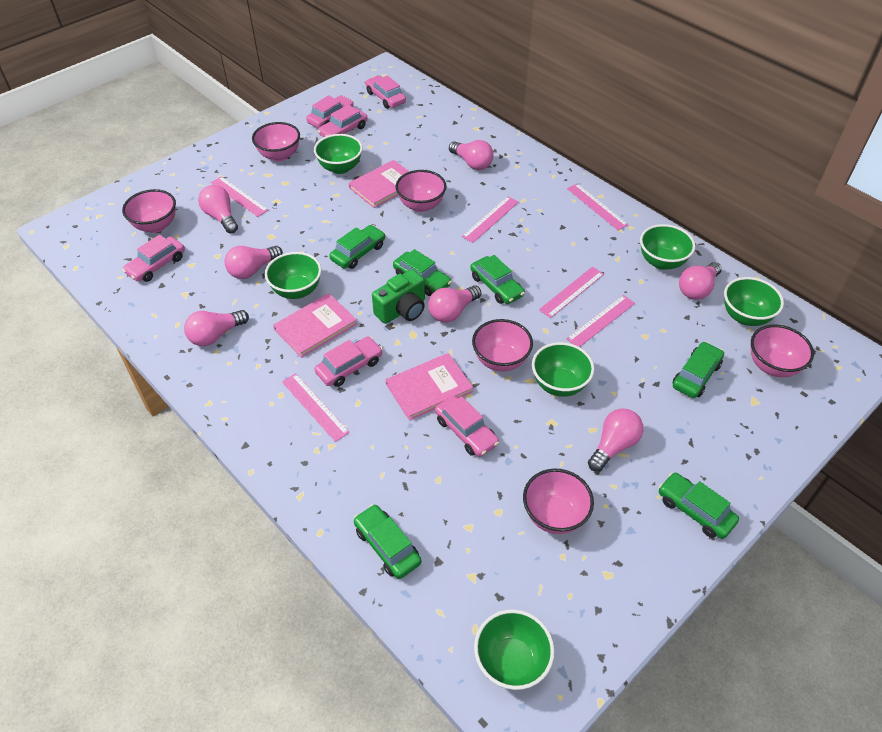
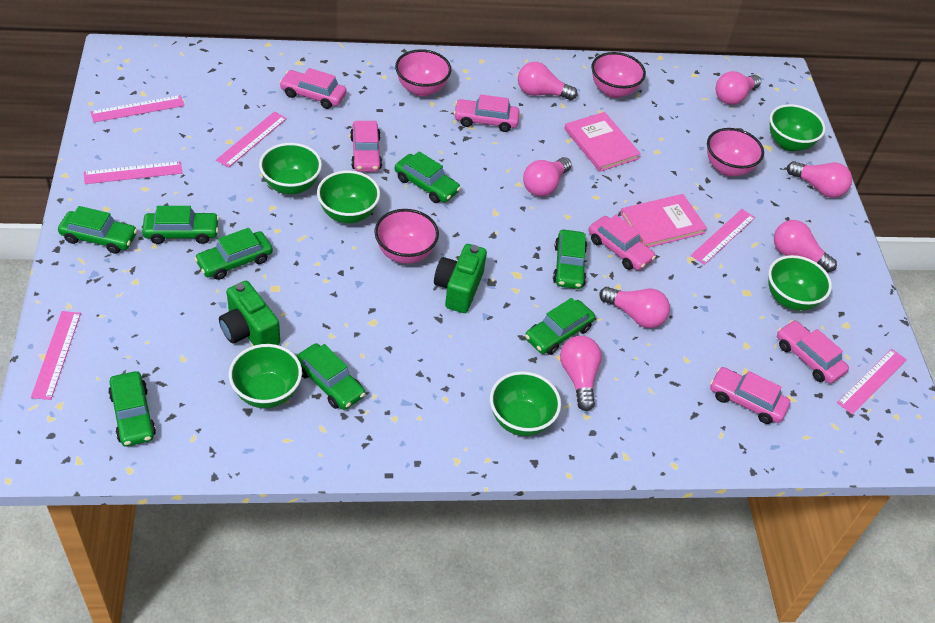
green camera: [372,269,425,324] = 1 -> [219,281,280,345] [434,244,487,313] = 2
green car: [329,225,385,269] [354,504,421,579] [393,249,452,296] [470,255,525,304] [659,472,739,539] [673,342,724,398] = 6 -> [58,206,137,254] [108,371,156,447] [142,206,219,244] [194,228,273,280] [296,343,365,410] [395,151,461,203] [525,298,595,355] [553,230,587,289] = 8
pink book: [273,293,357,358] [348,160,410,208] [386,353,473,420] = 3 -> [564,112,641,172] [620,194,707,248] = 2
pink bowl: [122,189,176,233] [252,122,300,162] [395,170,447,212] [472,319,533,371] [523,469,594,534] [751,325,814,377] = 6 -> [374,209,439,264] [395,49,452,96] [591,52,646,98] [707,128,764,176] = 4

